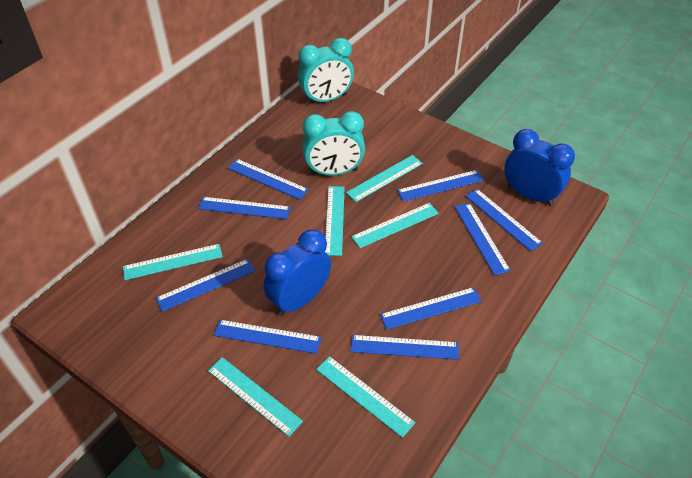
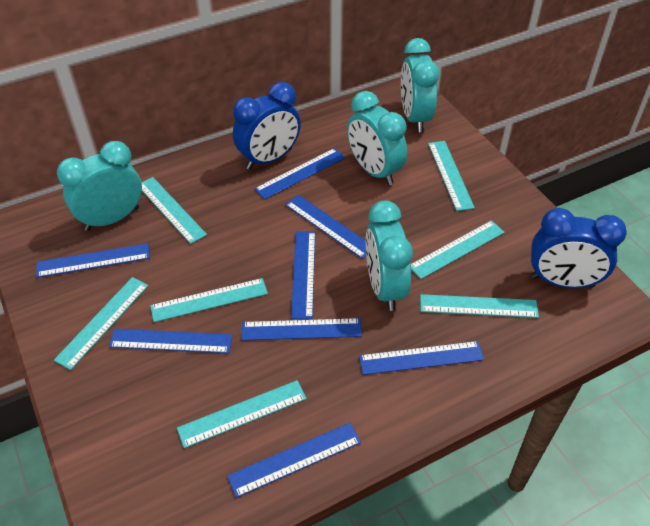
blue ruler: [156,259,255,312] [198,197,291,219] [214,320,321,354] [228,159,309,200] [351,335,459,360] [380,287,482,330] [397,170,484,202] [455,203,511,276] [465,189,543,251] = 9 -> [36,243,150,278] [109,329,232,353] [227,423,361,498] [242,318,362,341] [255,148,345,200] [285,195,366,259] [291,232,315,319] [359,341,484,375] = 8
turquoise clock: [298,38,354,104] [302,111,365,176] = 2 -> [57,141,142,231] [347,91,407,185] [366,201,413,311] [401,38,439,132] = 4
turquoise ruler: [123,244,223,280] [208,357,303,437] [316,356,416,438] [325,186,345,256] [346,155,423,202] [351,203,439,248] = 6 -> [54,277,149,370] [141,177,207,244] [150,278,268,322] [177,380,307,448] [411,220,505,279] [420,294,539,318] [428,141,475,211] = 7

